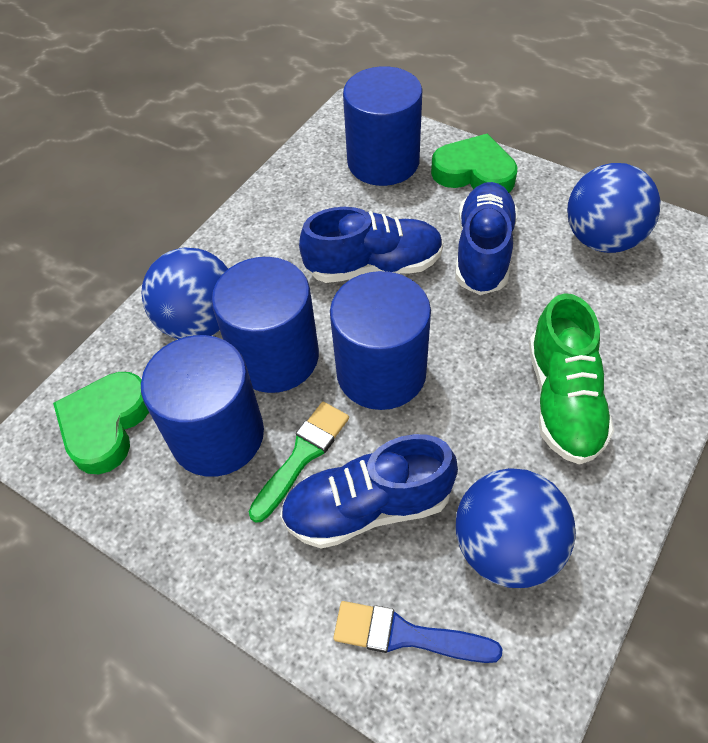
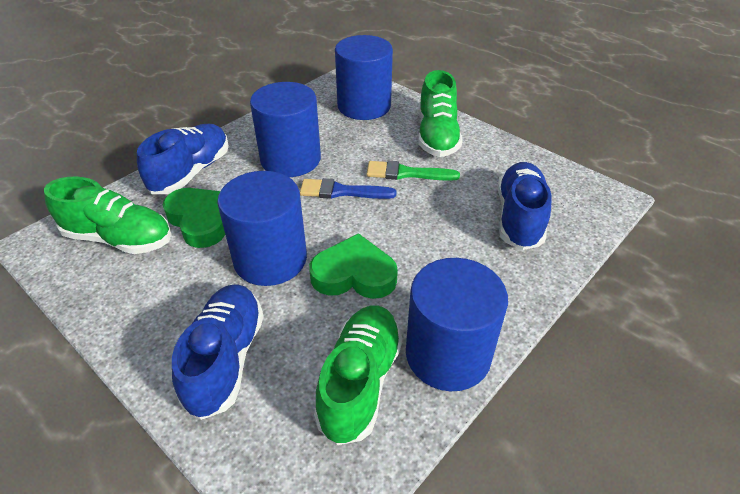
blue ball: [141,248,228,339] [456,468,576,588] [567,163,661,253] = 3 -> none = 0
green shoe: [529,293,614,465] = 1 -> [44,176,172,254] [314,306,403,445] [418,70,462,157] = 3

